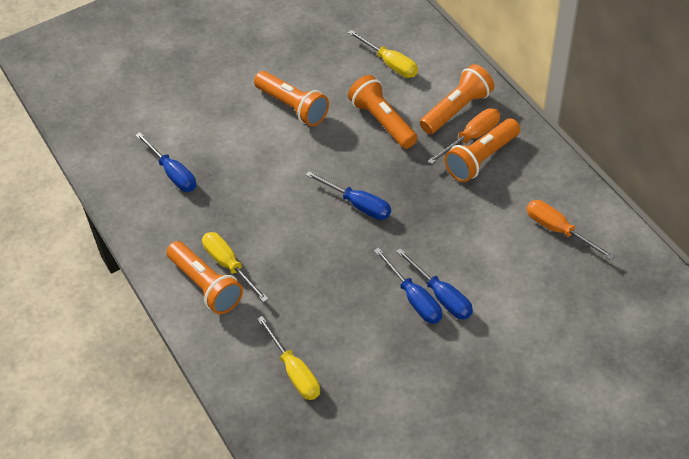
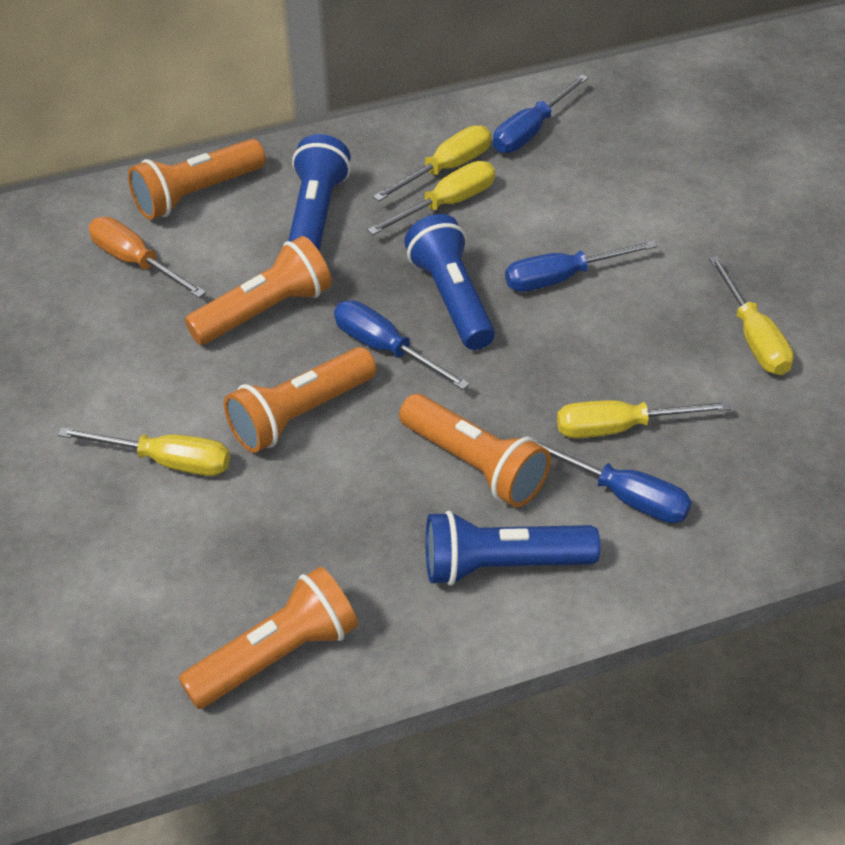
blue flashlight: none = 0 -> [288,134,351,251] [404,214,495,350] [426,511,600,586] = 3
orange screwdriver: [428,108,500,164] [527,200,615,260] = 2 -> [89,217,206,298] = 1
yellow screwdriver: [202,232,268,303] [257,316,320,400] [348,30,418,78] = 3 -> [58,427,230,476] [367,161,495,235] [373,125,491,202] [557,400,731,438] [709,256,794,375] = 5

